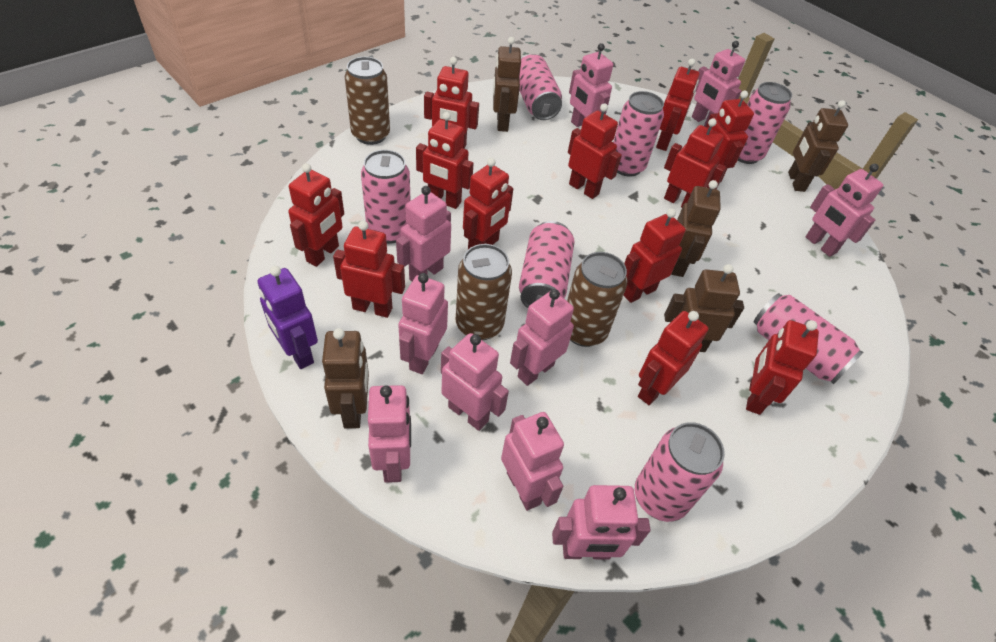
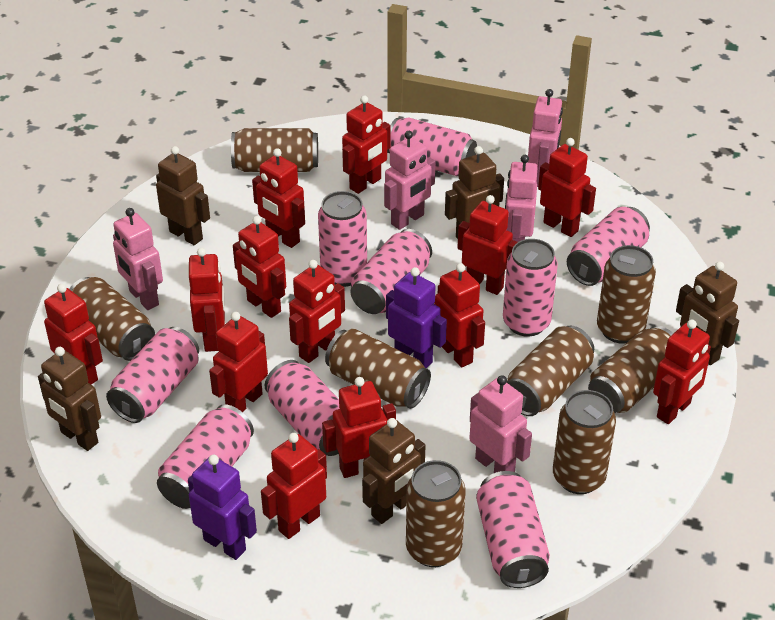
brown can: [345,57,390,145] [456,244,512,340] [567,252,627,347] = 3 -> [70,277,155,361] [231,128,318,172] [325,329,431,409] [406,460,466,567] [507,325,594,416] [553,390,616,494] [588,326,674,413] [597,245,656,344] = 8
pink can: [361,150,411,244] [519,54,562,120] [519,221,575,308] [613,91,664,177] [635,422,725,522] [737,82,792,164] [754,293,864,384] = 7 -> [106,327,199,423] [157,404,254,509] [265,360,340,456] [318,191,367,287] [351,229,432,314] [387,117,477,176] [476,471,550,588] [503,239,558,337] [567,207,650,286] = 9
pink robot: [368,385,411,483] [396,186,451,281] [398,273,448,374] [441,333,509,431] [501,412,564,511] [510,289,574,386] [552,485,651,560] [569,43,613,127] [692,41,745,127] [806,164,884,257] = 10 -> [113,208,163,310] [384,131,435,230] [469,375,532,473] [505,155,538,242] [527,89,563,187] = 5
purple robot: [257,266,318,369] = 1 -> [188,455,257,560] [386,267,447,368] = 2
red robot: [288,163,344,267] [333,221,405,318] [416,112,474,209] [424,57,479,149] [463,158,513,249] [568,103,622,199] [623,209,686,303] [638,311,709,405] [656,59,700,151] [664,118,727,207] [706,91,754,182] [746,320,819,415] = 12 -> [44,284,103,385] [189,248,225,352] [209,312,268,412] [233,216,286,318] [252,148,305,248] [261,433,327,539] [289,260,345,363] [322,377,396,478] [342,95,391,194] [434,263,485,368] [457,195,517,295] [538,138,596,237] [653,320,711,424] = 13

